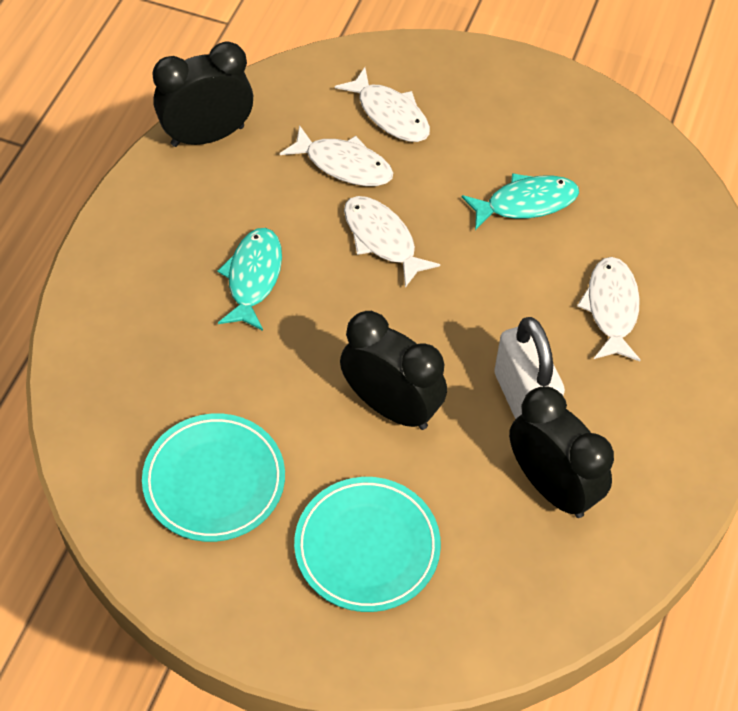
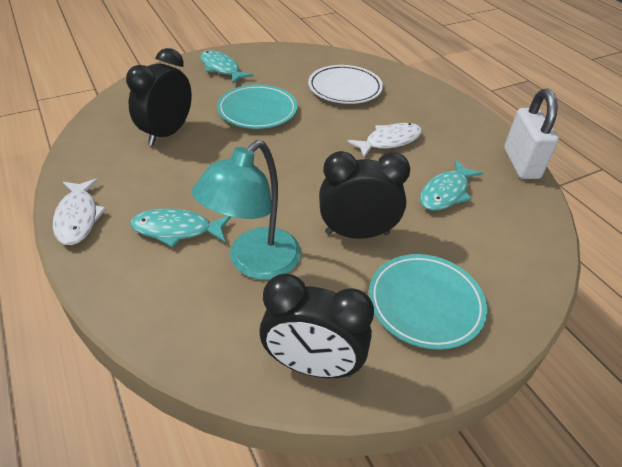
turquoise fish: [217,228,282,331] [462,173,579,230] = 2 -> [130,209,231,247] [200,50,253,83] [420,160,483,211] = 3
turquoise lamp: none = 0 -> [192,140,301,280] = 1
white fish: [280,125,393,186] [335,67,430,142] [344,196,440,288] [577,257,640,361] = 4 -> [53,178,107,245] [348,123,422,157] = 2
white plate: none = 0 -> [308,65,383,104] = 1

